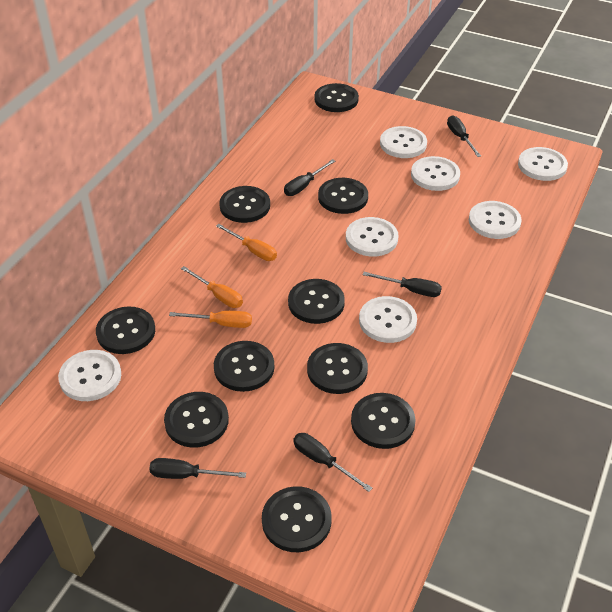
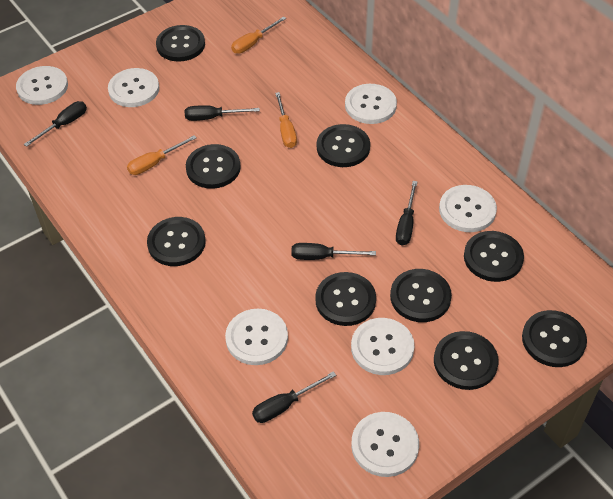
black button: [96,306,155,354] [164,392,229,448] [214,341,275,392] [219,186,270,223] [262,486,332,552] [288,279,345,324] [307,343,368,394] [314,83,359,112] [318,178,368,214] [351,393,416,449] = 10 -> [147,217,206,266] [156,25,205,62] [186,144,241,189] [315,272,376,326] [317,124,370,167] [390,269,452,322] [434,331,499,390] [464,231,524,282] [522,310,587,367] = 9

